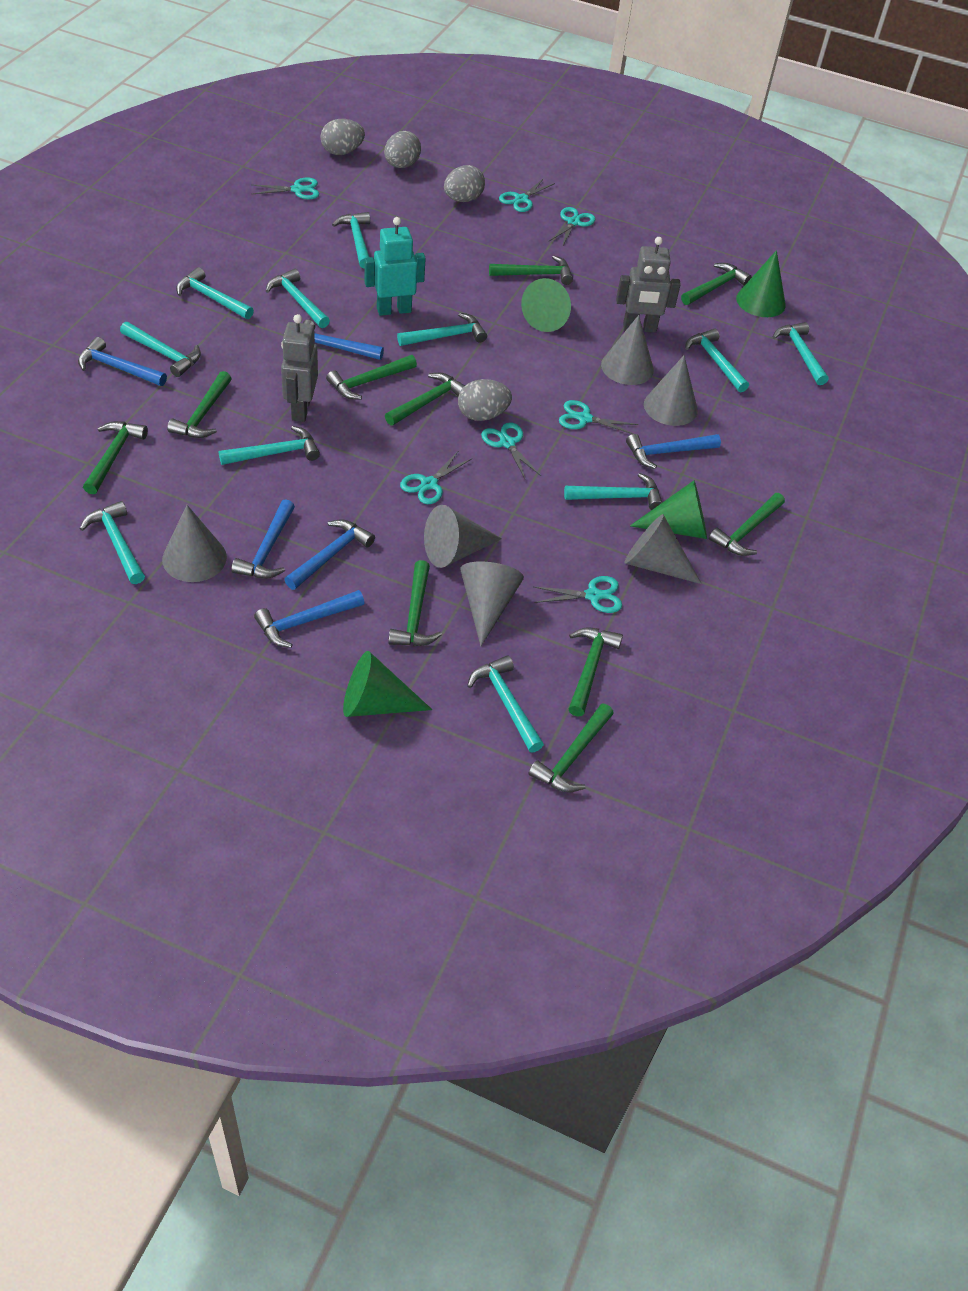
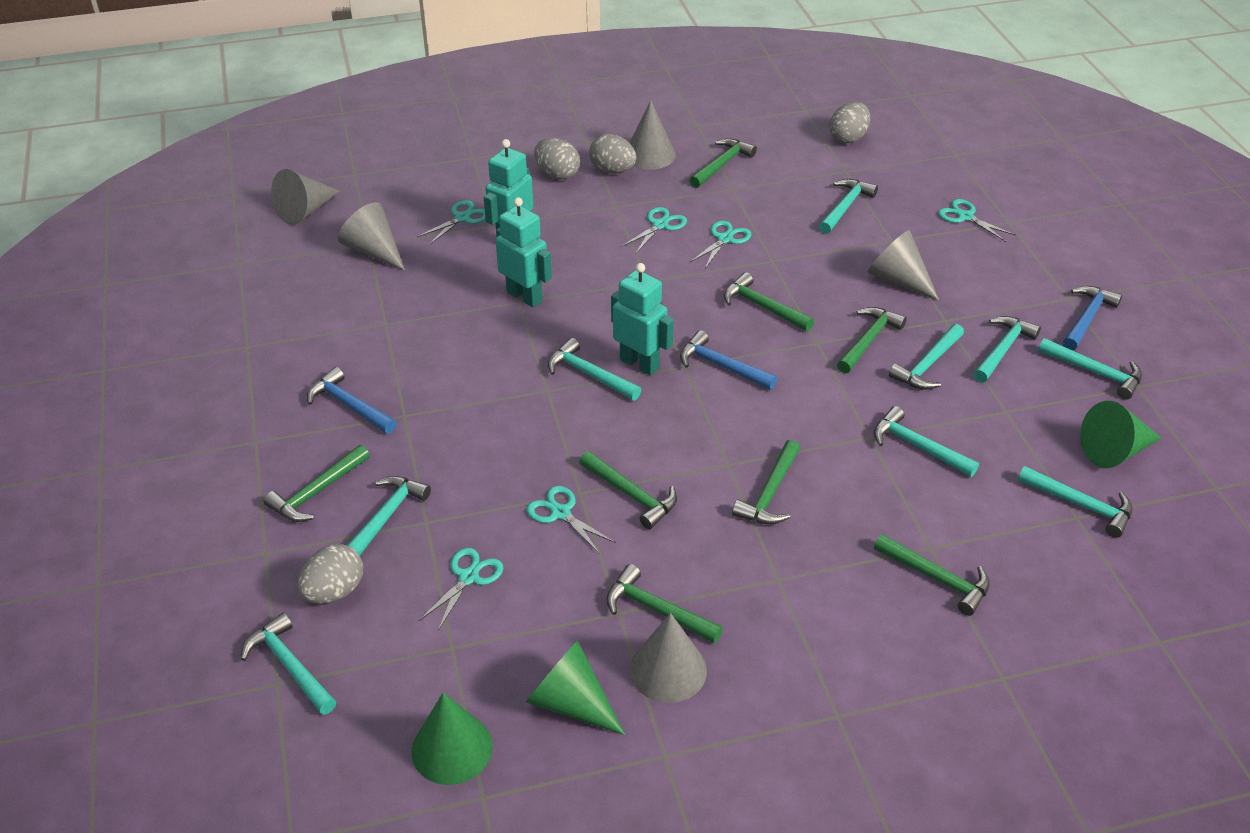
blue hammer: [78,337,167,386] [231,499,295,579] [254,590,364,648] [284,519,375,590] [303,320,384,360] [626,434,721,469] = 6 -> [307,367,397,434] [680,330,777,390] [1063,286,1122,350] = 3
green cone: [343,651,432,717] [521,278,571,332] [630,480,707,539] [736,250,786,317] = 4 -> [411,693,493,785] [526,641,625,735] [1080,401,1162,468] = 3
green hammer: [83,421,148,494] [167,371,232,438] [326,355,417,400] [385,373,465,426] [388,560,442,646] [489,256,573,285] [528,704,614,792] [569,627,623,716] [681,263,752,305] [709,493,785,556] = 10 -> [264,445,370,522] [579,451,677,529] [606,564,723,643] [689,138,757,188] [724,272,814,331] [732,440,800,525] [837,307,907,373] [874,534,990,616] = 8
grey cone: [162,505,227,582] [424,505,502,568] [460,561,524,646] [601,315,654,385] [624,514,702,584] [644,355,698,426] = 6 -> [271,169,341,225] [338,202,405,271] [629,100,676,170] [630,613,707,703] [868,230,939,301] = 5
grey robot: [281,314,318,422] [616,237,681,333] = 2 -> none = 0
turquoise hammer: [80,501,145,584] [120,322,201,377] [176,267,254,319] [219,426,320,465] [266,269,330,328] [332,212,370,269] [397,313,487,346] [467,655,544,753] [564,473,662,510] [685,328,749,393] [773,322,829,385] = 11 -> [241,613,336,715] [347,476,431,556] [548,338,641,401] [819,179,878,234] [874,406,979,477] [889,324,964,390] [973,316,1041,383] [1018,466,1133,538] [1038,338,1142,400] = 9
turquoise robot: [364,217,426,316] = 1 -> [484,139,533,229] [496,197,552,307] [611,263,674,375] = 3
turquoise scissors: [251,177,319,199] [400,450,472,504] [481,422,541,479] [499,178,555,212] [534,576,622,613] [549,207,595,247] [559,400,639,434] = 7 -> [417,200,486,245] [419,548,504,631] [526,486,616,554] [622,207,687,253] [690,221,752,269] [938,199,1016,242] = 6

